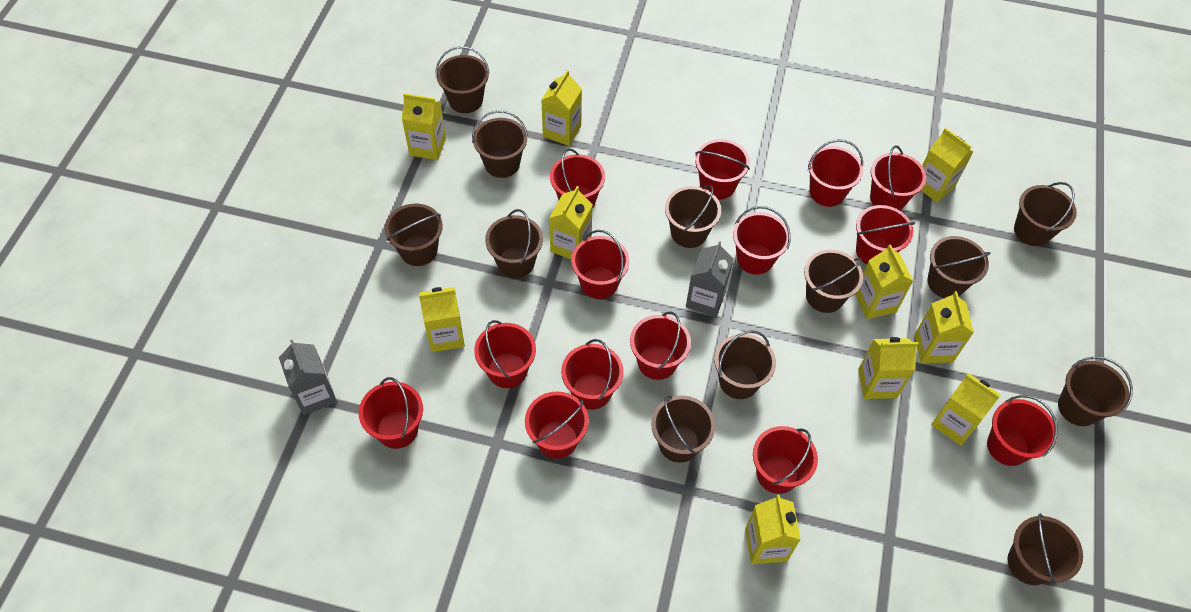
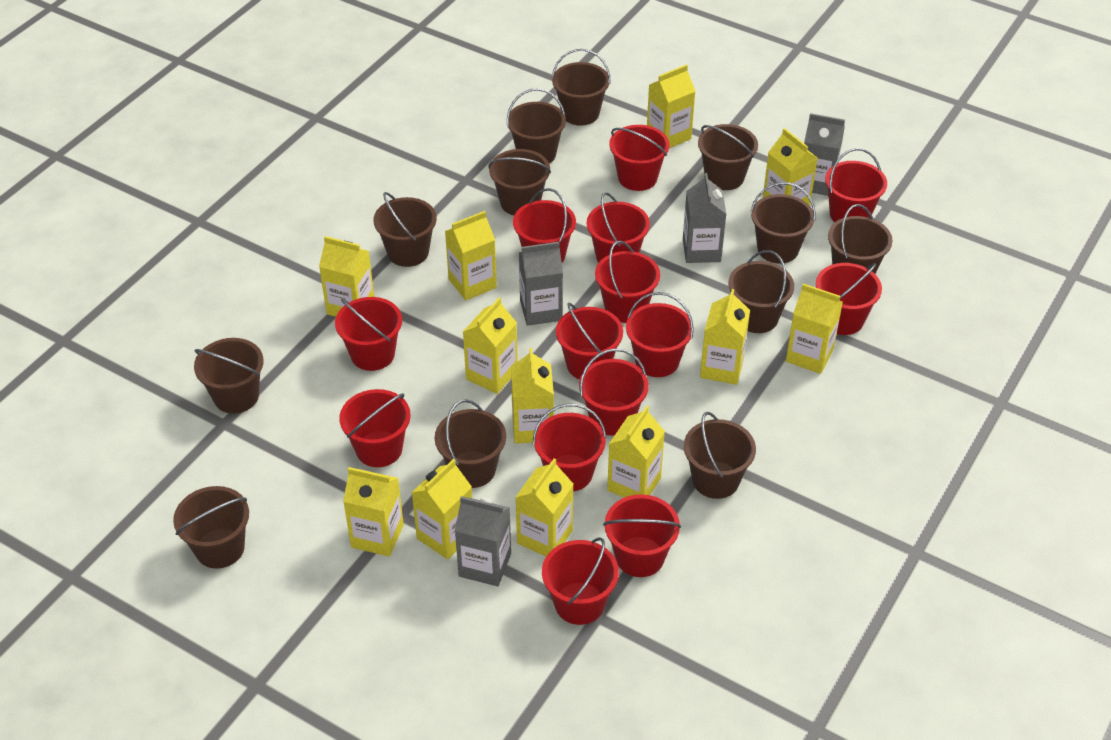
grey carton: [279,340,337,415] [686,241,734,317] = 2 -> [455,496,511,586] [519,242,563,326] [683,173,726,263] [804,113,845,196] = 4
yellow carton: [402,93,446,160] [419,287,465,352] [541,70,582,146] [549,186,593,259] [745,495,801,564] [855,245,913,319] [858,337,918,399] [914,291,974,363] [921,128,974,203] [931,373,1001,446] = 10 -> [319,236,374,317] [343,467,404,557] [411,459,472,559] [445,211,497,300] [463,298,518,394] [511,348,554,444] [515,458,574,556] [607,406,665,498] [647,64,695,148] [700,289,750,385] [763,128,818,206] [786,284,843,374] = 12

